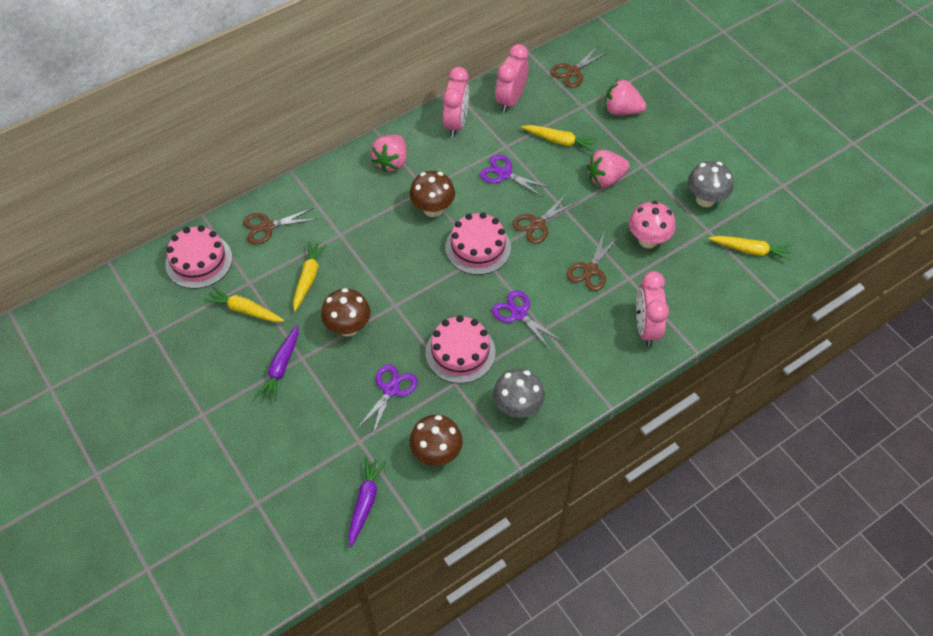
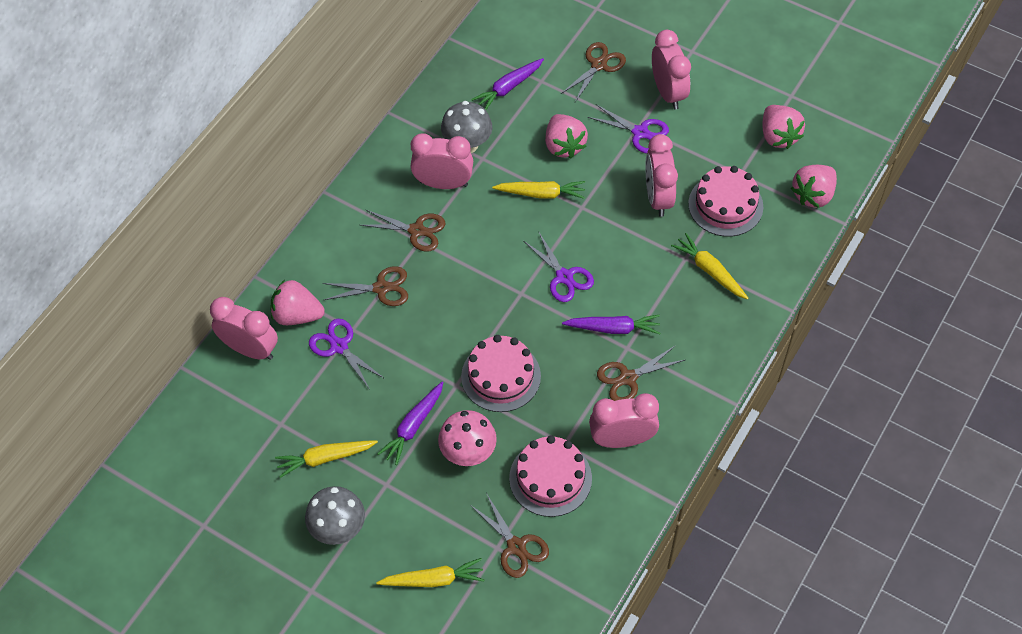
brown mushroom: [321,288,370,336] [409,171,455,217] [410,415,463,466] = 3 -> none = 0
brown scissors: [243,208,317,244] [512,195,577,244] [550,46,609,88] [567,233,619,291] = 4 -> [323,266,408,306] [360,210,446,252] [470,493,549,578] [561,42,626,102] [597,345,685,401] = 5
pink clock: [443,67,469,137] [495,44,529,113] [636,271,669,347] = 3 -> [210,297,278,360] [411,134,473,189] [589,393,659,448] [645,134,678,217] [652,30,691,109] = 5
pink strawberry: [371,135,407,172] [587,150,630,187] [605,80,646,115] = 3 -> [271,280,325,325] [545,114,588,158] [762,105,805,149] [791,165,837,208] = 4
purple carrot: [256,325,298,402] [349,457,387,547] = 2 -> [377,382,444,465] [471,58,544,110] [562,315,660,334] = 3

